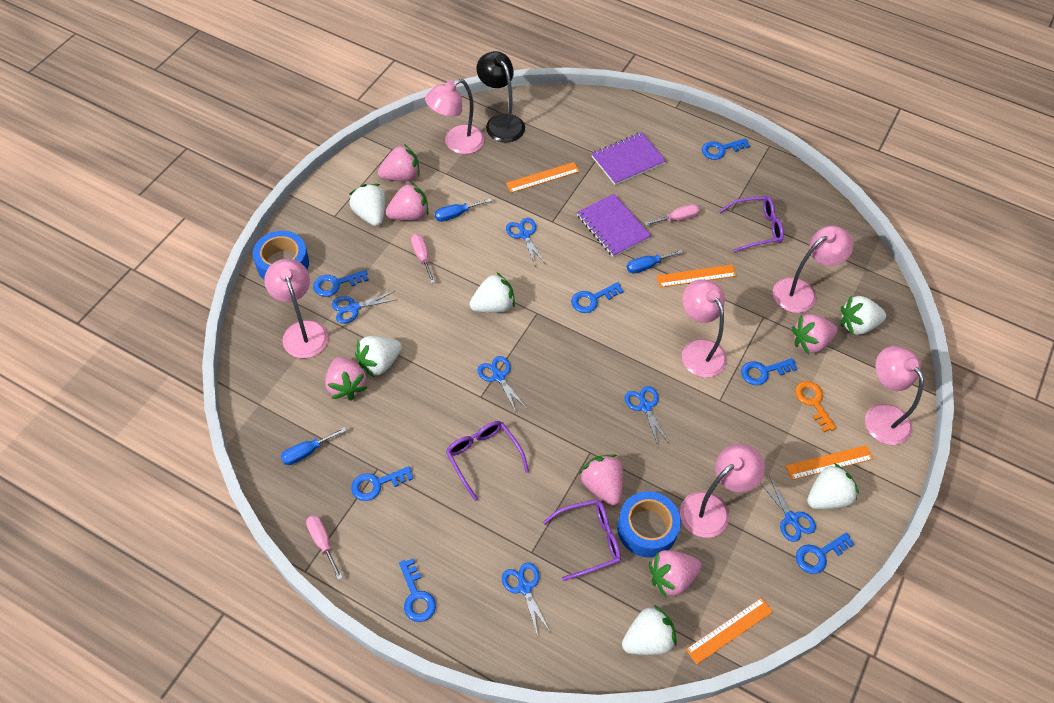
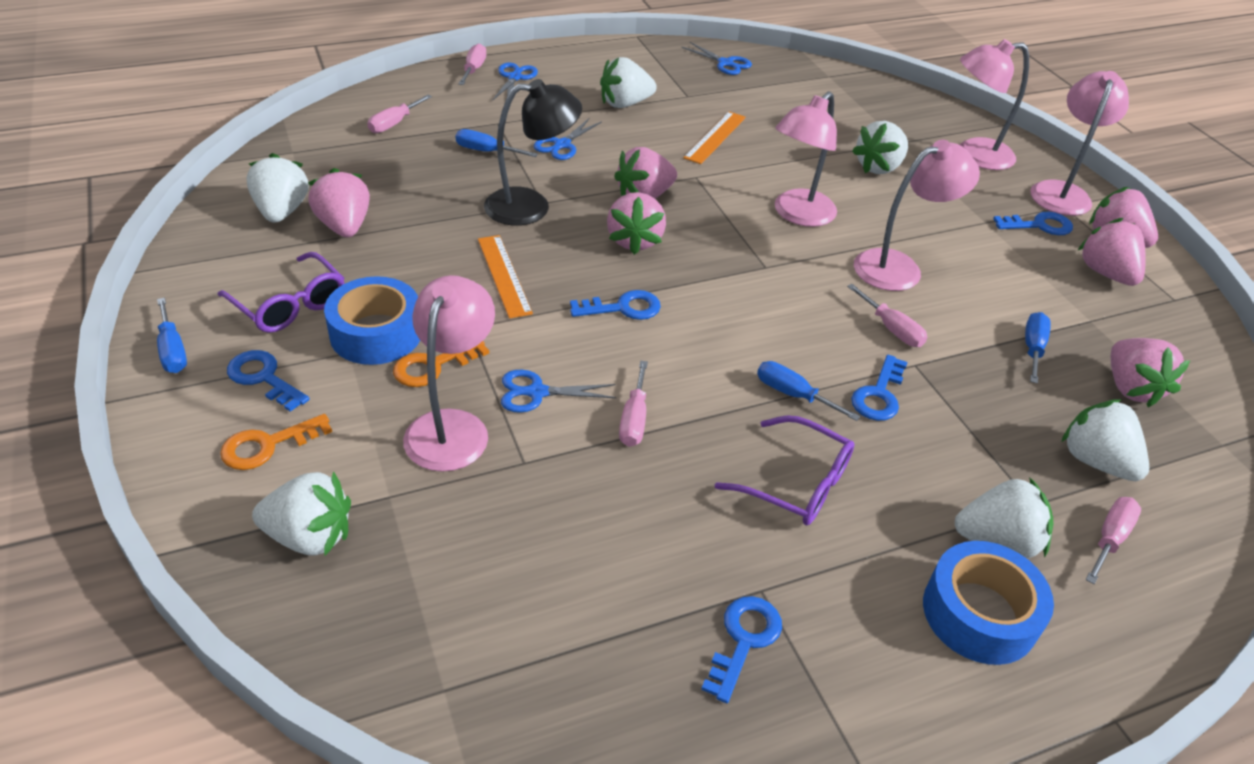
blue key: [313,270,369,297] [351,466,413,501] [399,558,436,622] [571,282,624,313] [702,138,750,160] [741,358,797,385] [796,533,855,574] = 7 -> [227,350,310,412] [570,290,661,320] [701,596,782,703] [851,355,908,421] [993,212,1073,235] = 5
blue scissors: [332,291,398,324] [477,356,527,412] [502,562,551,636] [506,218,545,267] [625,386,669,445] [760,476,816,542] = 6 -> [493,62,538,100] [501,370,617,413] [534,118,602,160] [682,42,752,75] = 4
blue screwdriver: [281,427,347,465] [435,198,491,222] [627,250,684,274] = 3 -> [157,298,187,373] [456,129,538,157] [757,361,860,421] [1025,312,1051,383] = 4
orange key: [795,381,836,432] = 1 -> [220,414,332,470] [393,341,489,387] = 2
orange ruler: [506,162,580,193] [656,265,737,288] [686,598,773,665] [786,445,873,480] = 4 -> [478,235,533,319] [683,112,746,164] = 2
pink lamp: [264,259,328,358] [425,79,485,154] [680,444,765,538] [682,279,727,378] [773,226,854,313] [865,346,924,445] = 6 -> [403,275,495,472] [775,91,837,227] [854,140,980,291] [960,39,1029,170] [1031,71,1129,216] = 5
pink screwdriver: [306,515,343,580] [411,234,435,283] [644,204,700,226] = 3 -> [367,95,432,133] [458,44,486,85] [619,361,648,447] [847,284,927,347] [1086,497,1141,584] = 5
purple glasses: [446,421,529,501] [543,499,621,581] [719,196,784,252] = 3 -> [218,252,345,333] [715,415,854,525] = 2
purple notebook: [577,194,652,257] [591,132,666,185] = 2 -> none = 0

